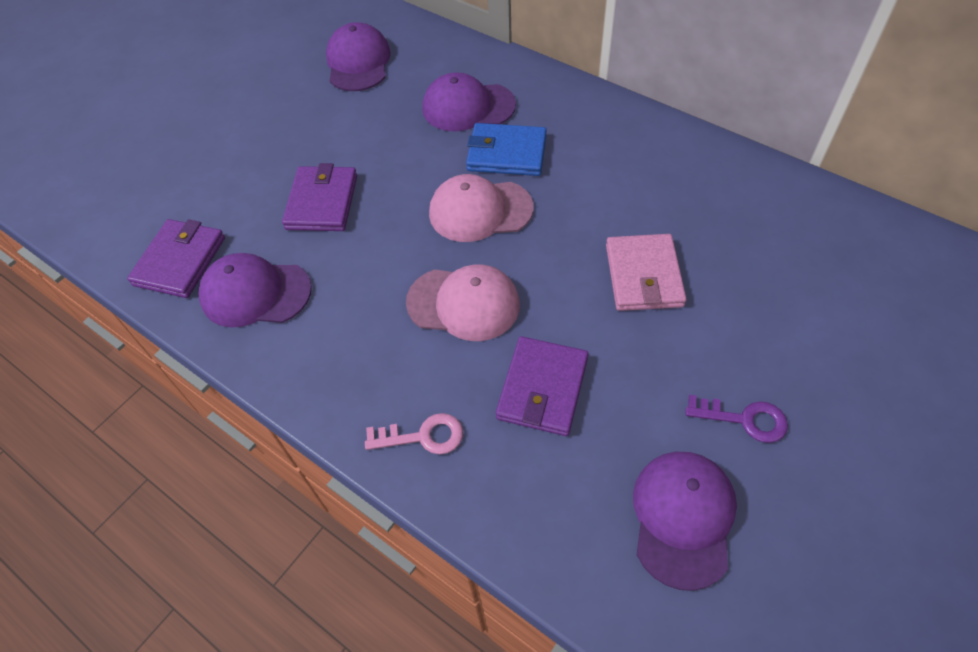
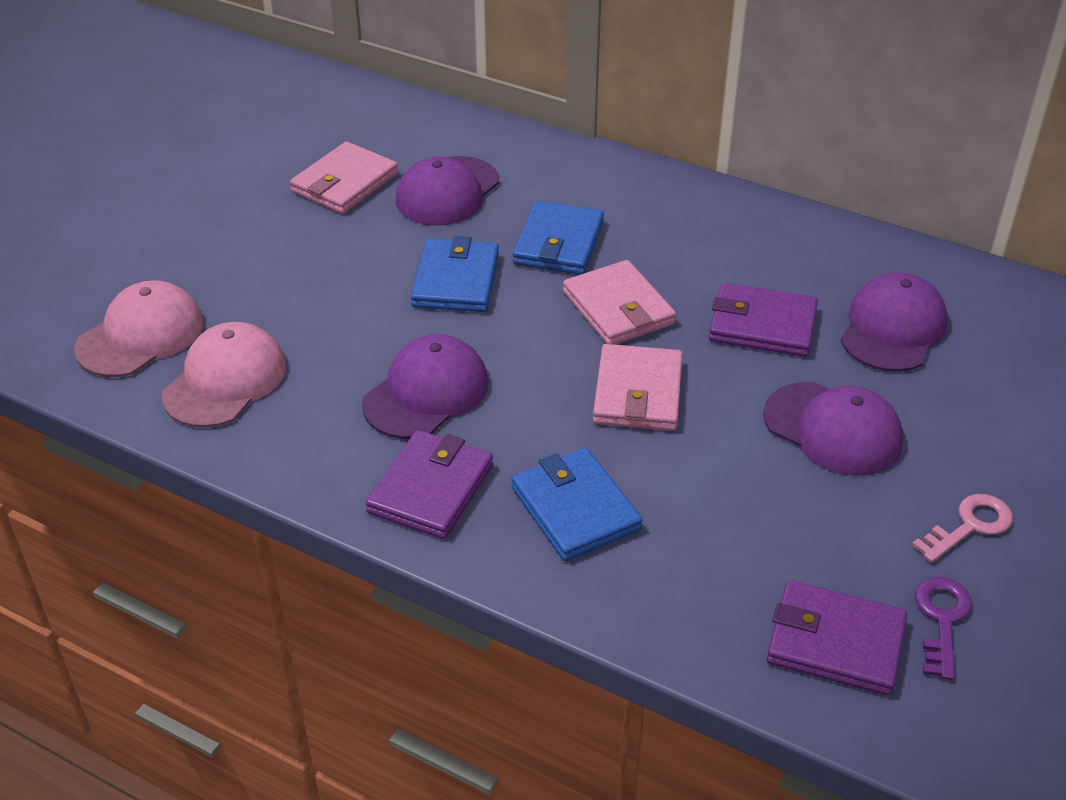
blue wallet: [466,123,547,176] = 1 -> [411,236,499,312] [511,448,643,561] [512,201,604,275] = 3
pink wallet: [606,234,687,311] = 1 -> [290,141,398,214] [563,260,676,345] [593,344,683,431] = 3

